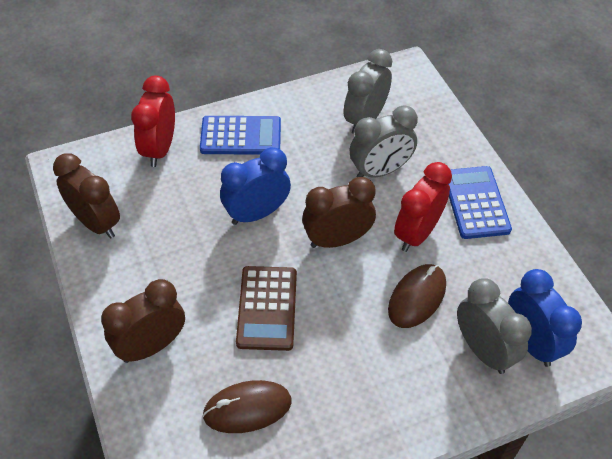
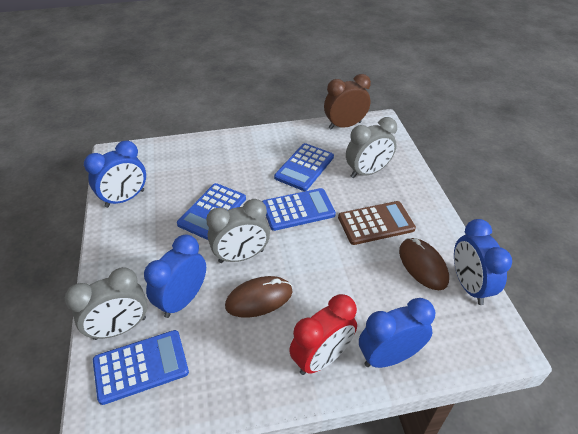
blue calculator: [200,116,281,154] [448,166,512,239] = 2 -> [93,330,189,405] [177,183,246,240] [262,188,336,231] [274,143,334,191] = 4
blue clock: [220,147,291,225] [508,269,582,367] = 2 -> [84,141,146,208] [144,235,206,318] [359,298,435,368] [454,219,512,305] = 4
brown clock: [53,153,120,239] [101,279,185,363] [302,177,376,248] = 3 -> [324,74,371,129] = 1
red clock: [131,76,175,167] [394,162,452,252] = 2 -> [289,294,357,375] = 1

